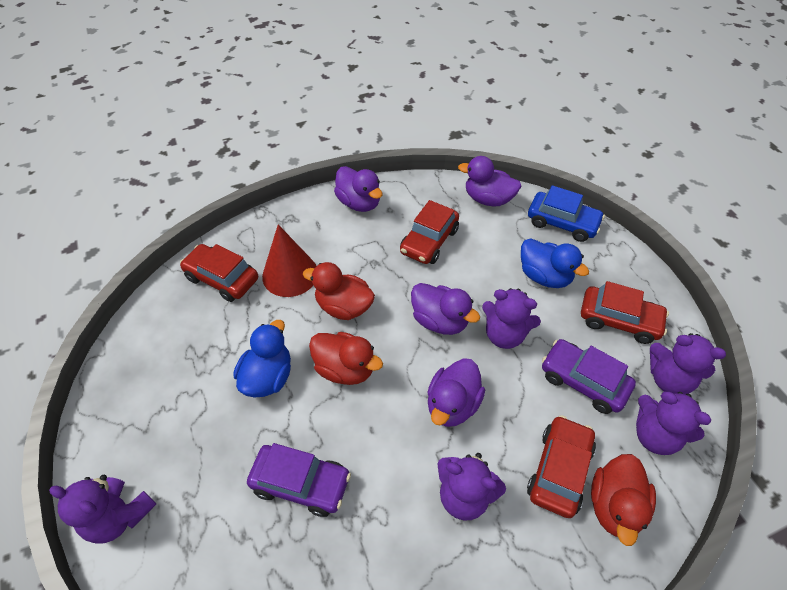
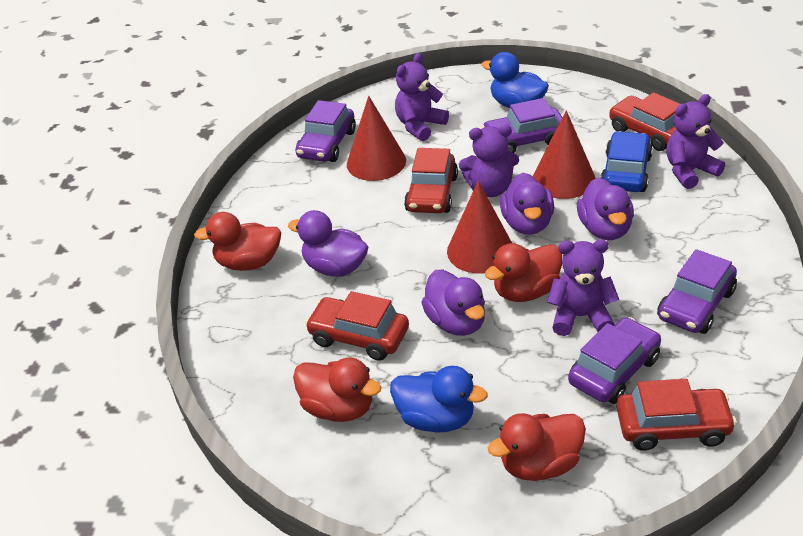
purple car: [247,443,351,517] [542,339,636,414] = 2 -> [295,100,356,162] [482,98,562,153] [568,317,661,404] [657,249,737,334] = 4
purple teddy bear: [49,475,156,544] [437,453,506,520] [482,288,541,349] [636,392,711,455] [650,333,726,394] = 5 -> [395,53,449,141] [459,125,519,197] [547,239,619,336] [666,94,725,189] = 4
red cone: [262,224,316,297] = 1 -> [347,96,406,181] [447,181,512,274] [533,110,595,199] = 3
red duck: [303,262,375,320] [309,332,383,385] [591,454,656,546] = 3 -> [194,212,281,271] [293,358,381,422] [485,243,562,302] [488,413,586,481] = 4

